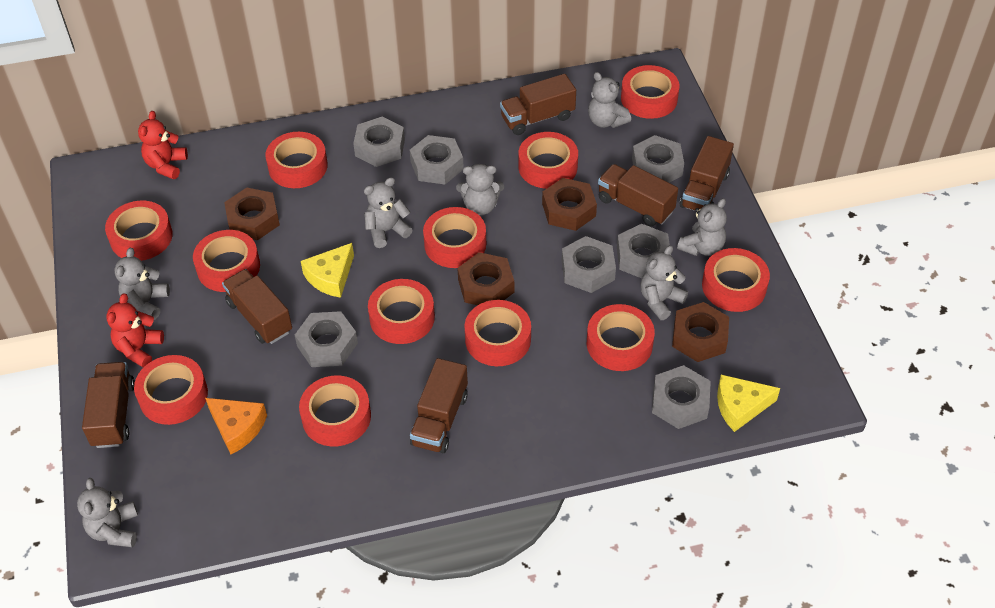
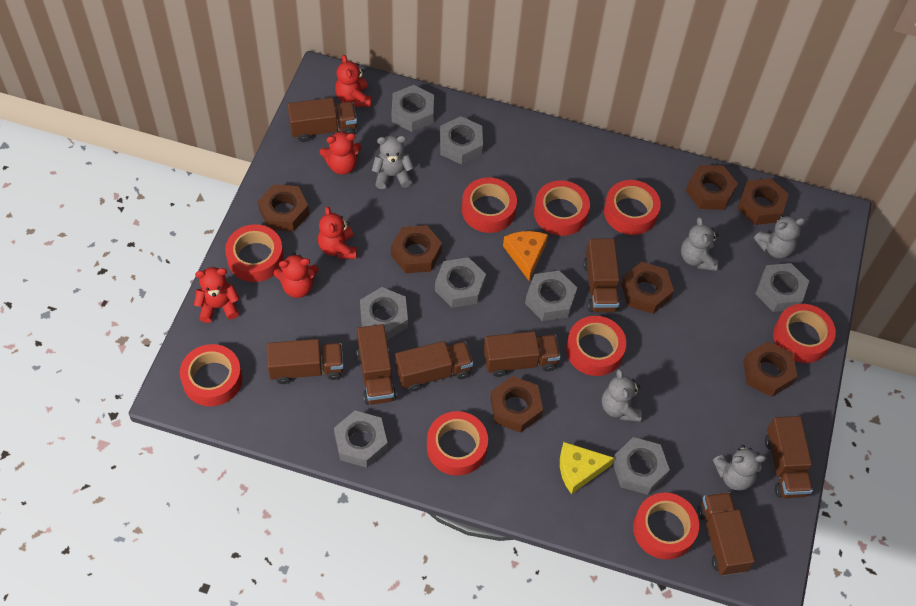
brown nut: [224,188,280,240] [457,252,514,305] [542,178,597,231] [672,302,729,362] = 4 -> [258,184,309,232] [391,225,442,273] [490,376,543,433] [621,262,674,314] [686,165,738,210] [737,178,789,225] [743,341,797,397] = 7
brown truck: [82,362,135,448] [222,269,292,344] [410,358,468,453] [500,74,576,135] [598,164,678,226] [680,136,734,211] = 6 -> [267,339,344,384] [287,98,357,142] [356,324,397,405] [395,341,473,392] [483,331,561,377] [583,239,620,312] [698,492,755,576] [765,416,813,498] = 8
grey nut: [295,311,358,367] [353,116,405,167] [410,135,464,184] [562,236,616,293] [617,224,671,278] [632,135,684,183] [652,365,711,429] = 7 -> [334,411,388,468] [360,287,408,340] [392,85,434,132] [435,257,486,308] [440,116,483,165] [525,270,577,321] [613,437,670,495] [755,263,809,312] = 8
grey teddy bear: [77,478,138,547] [115,248,170,320] [364,177,413,248] [456,164,504,215] [588,72,631,128] [640,245,688,320] [677,198,727,256] = 7 -> [372,135,414,189] [602,369,642,422] [681,217,718,271] [713,445,766,491] [754,215,806,259] = 5
red tape: [105,201,173,261] [134,355,208,425] [193,230,260,292] [265,132,328,188] [299,376,371,447] [368,279,435,344] [423,207,486,268] [465,300,531,366] [519,132,578,189] [587,304,655,371] [621,65,679,119] [702,248,770,312] = 12 -> [180,344,242,406] [225,224,284,282] [427,411,488,476] [462,177,517,233] [534,180,590,236] [566,316,626,376] [604,180,661,235] [633,492,699,560] [773,304,836,363] = 9
red teddy bear: [106,293,164,367] [138,111,188,179] = 2 -> [194,267,240,323] [274,253,319,298] [318,206,357,259] [320,131,361,175] [335,55,371,107] = 5
yellow cheese: [301,243,354,298] [717,375,780,432] = 2 -> [560,442,614,494] = 1

